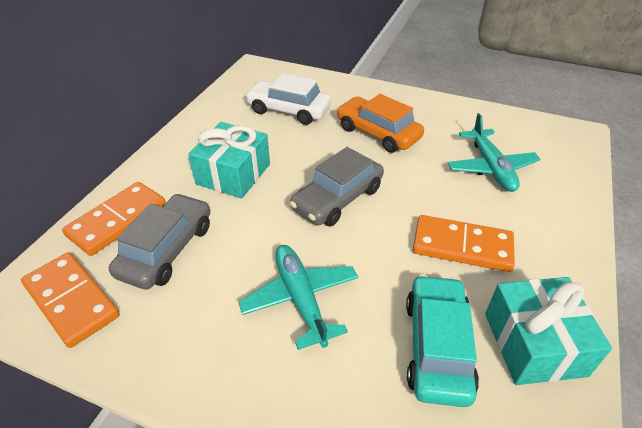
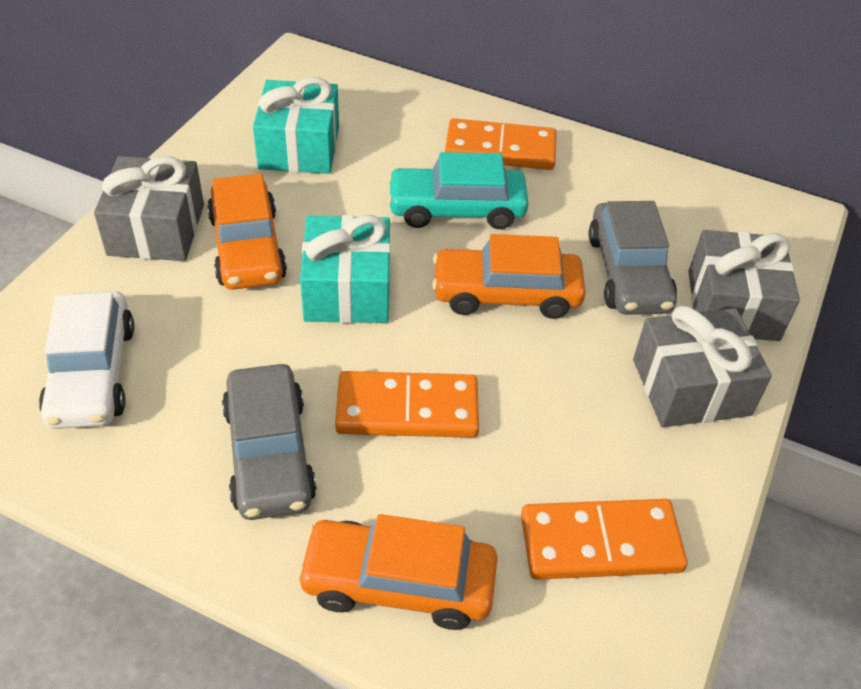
grey gift: none = 0 -> [94,156,204,261] [633,306,772,427] [688,230,800,341] = 3
orange car: [337,94,424,153] = 1 -> [207,174,287,290] [296,514,498,630] [432,234,586,319] = 3
turquoise plane: [239,245,358,350] [448,113,541,192] = 2 -> none = 0

